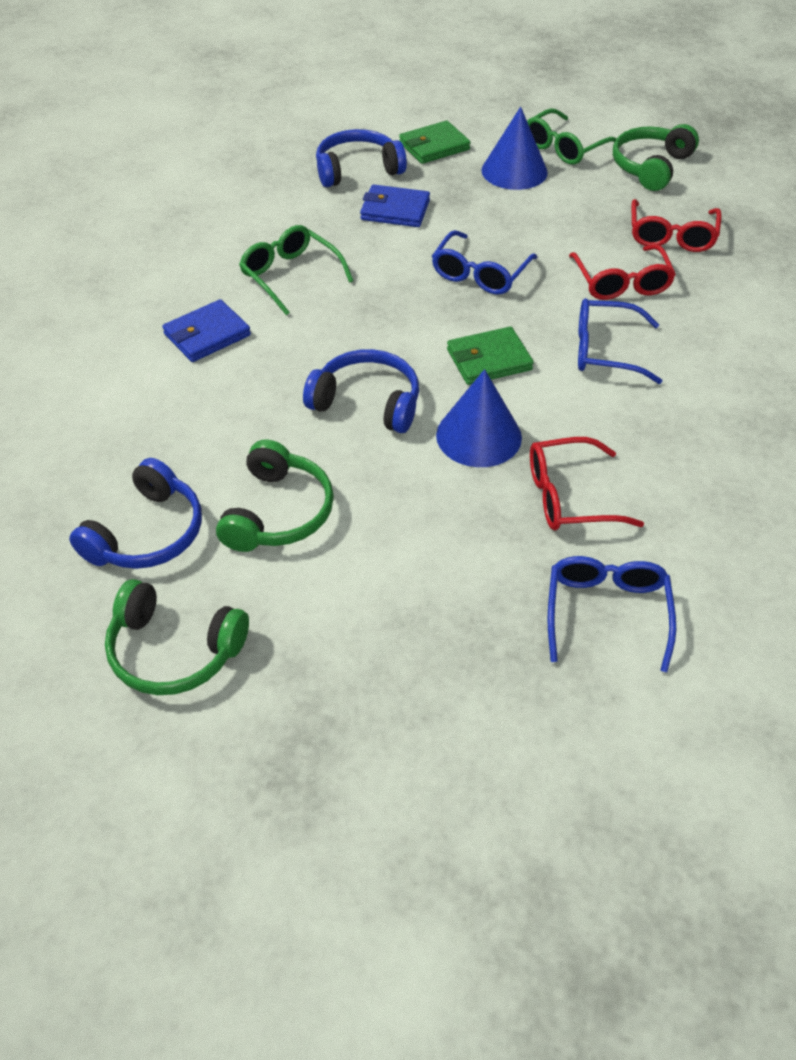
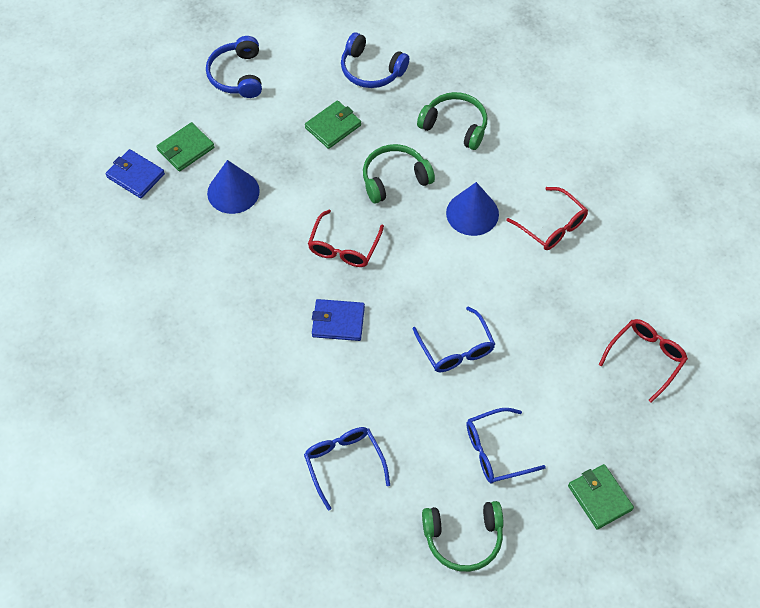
blue headphones: [69,458,202,569] [303,349,419,433] [316,129,407,187] = 3 -> [206,36,262,98] [341,32,409,88] = 2
green glasses: [239,225,353,315] [527,108,617,165] = 2 -> none = 0
green wallet: [399,121,471,164] [447,327,534,385] = 2 -> [157,122,215,172] [305,100,361,149] [568,464,634,529] = 3

